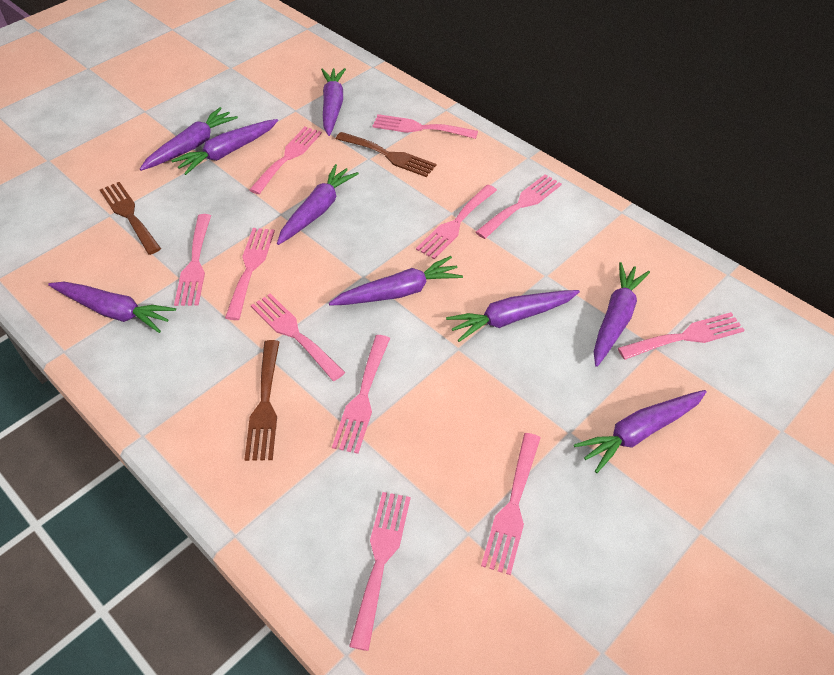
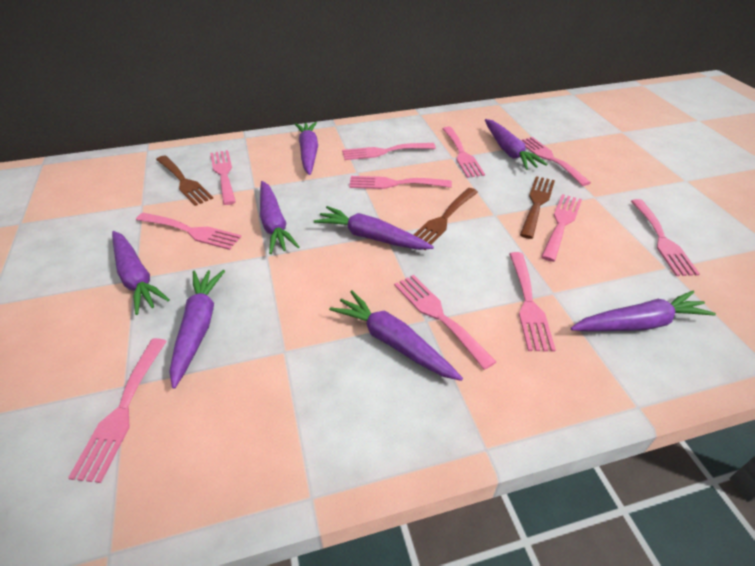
purple carrot: [48,282,176,333] [140,107,238,171] [171,119,278,175] [277,164,359,245] [321,68,346,136] [329,256,463,306] [446,290,580,342] [574,390,707,473] [594,262,650,367] = 9 -> [112,231,170,315] [170,270,225,389] [260,181,299,254] [295,122,318,175] [314,206,434,250] [329,290,463,381] [485,119,547,170] [571,291,716,331] = 8

